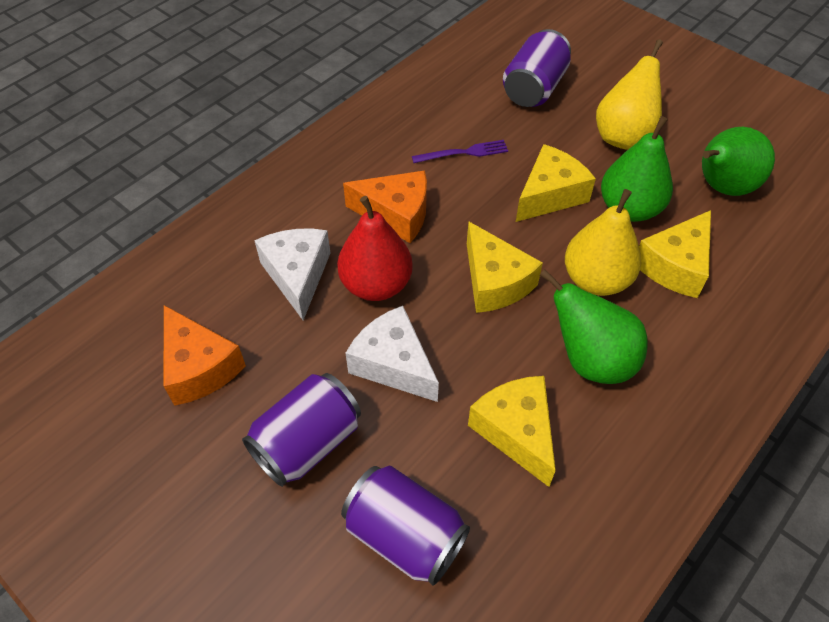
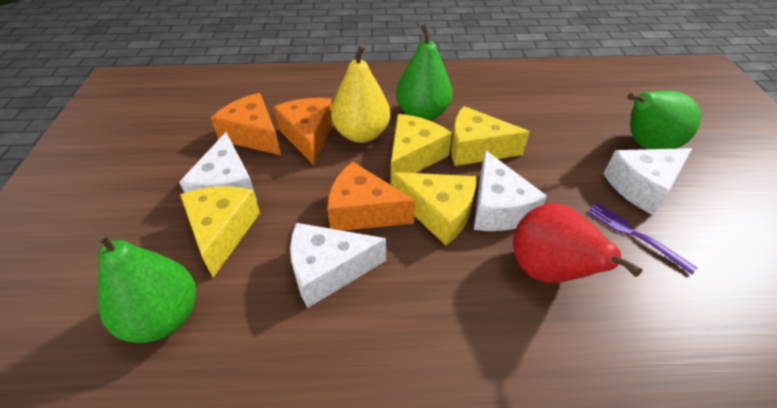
orange cheese: [164,305,246,406] [343,170,427,243] = 2 -> [211,93,281,155] [274,98,333,165] [327,162,415,231] = 3
purple can: [242,373,361,487] [341,466,470,586] [503,29,571,107] = 3 -> none = 0
white cheese: [254,229,330,321] [346,306,439,402] = 2 -> [179,132,257,201] [290,223,386,308] [474,150,547,231] [604,148,692,215] = 4
yellow pear: [565,189,641,296] [596,39,663,150] = 2 -> [331,43,390,143] = 1

